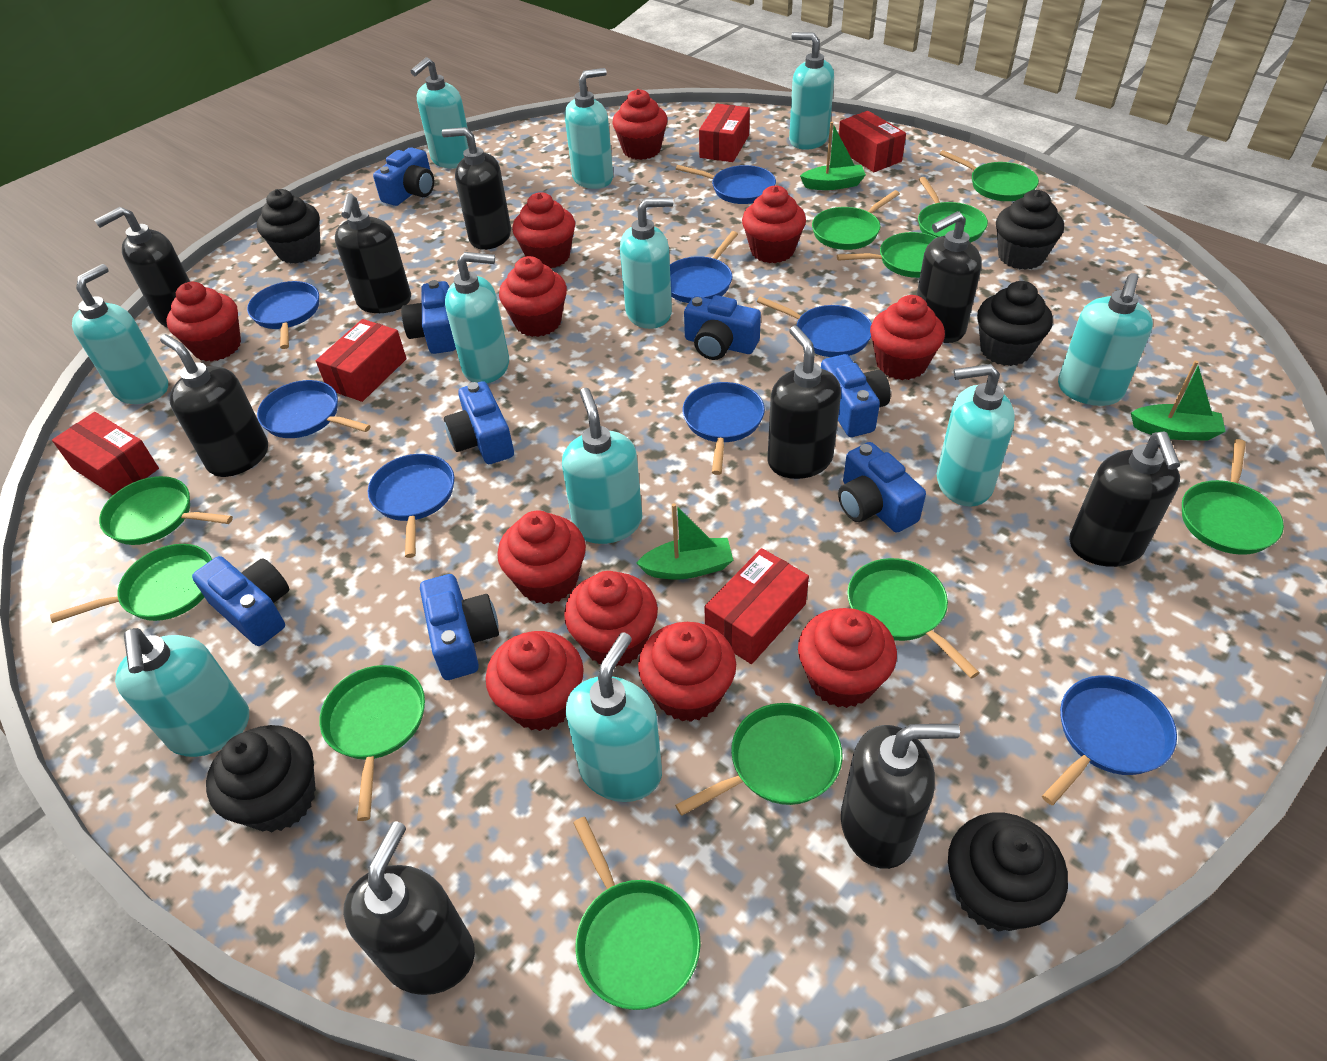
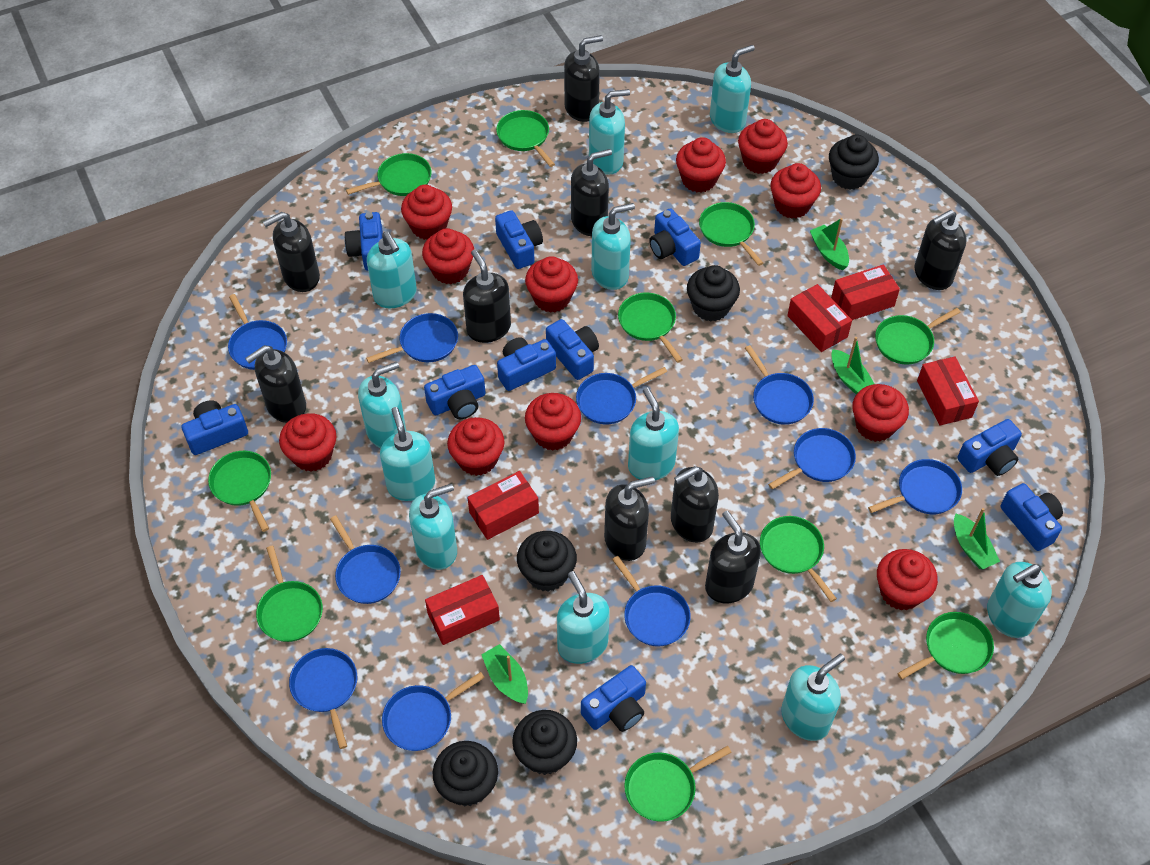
blue camera: [192,556,290,646] [373,147,434,206] [401,280,456,354] [420,574,499,680] [444,381,514,464] [684,295,761,360] [821,354,891,437] [838,442,926,532] = 8 -> [181,400,248,455] [344,212,383,271] [424,365,486,419] [495,210,543,269] [497,337,556,391] [546,319,599,380] [581,665,646,732] [649,208,701,266] [958,419,1022,476] [1001,483,1063,551] = 10
blue pan: [247,281,319,349] [257,380,371,438] [368,454,454,558] [670,231,738,303] [676,165,776,204] [683,382,765,475] [757,296,872,357] [1042,675,1177,805] = 8 -> [228,294,287,370] [289,648,357,749] [330,515,401,604] [366,313,458,363] [382,672,485,751] [576,367,667,425] [612,556,691,646] [745,345,814,425] [768,428,856,489] [868,459,962,514] = 10
green boat: [636,503,733,580] [800,122,866,190] [1131,361,1226,441] = 3 -> [481,644,528,704] [810,218,849,270] [831,337,874,394] [954,508,1000,569] = 4
green pan: [50,544,212,623] [99,476,233,545] [319,665,425,821] [573,817,701,1010] [675,703,843,816] [812,190,900,250] [837,232,937,278] [847,558,980,679] [918,177,988,243] [940,150,1039,201] [1182,439,1284,555] = 11 -> [208,451,271,532] [256,546,323,642] [346,153,432,196] [496,110,555,167] [618,292,683,363] [624,746,732,822] [699,202,763,266] [760,516,837,602] [875,308,961,365] [897,612,994,680] = 10

